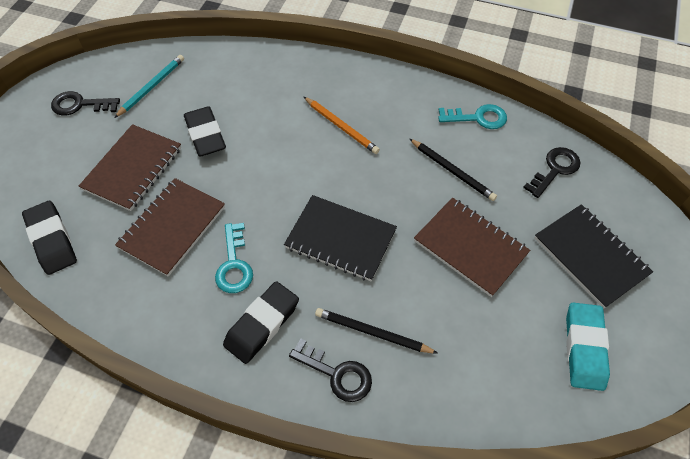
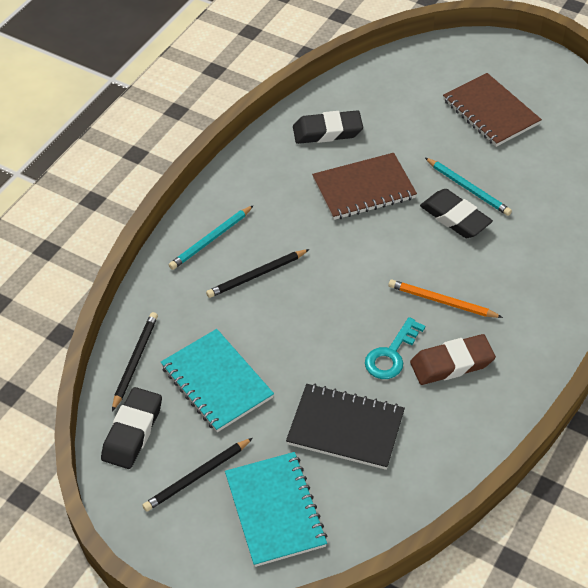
black key: [51,91,120,116] [289,338,372,402] [523,147,580,198] = 3 -> none = 0
black notebook: [284,195,397,281] [534,204,653,309] = 2 -> [286,384,405,470] = 1
black pencil: [315,308,438,354] [410,139,497,201] = 2 -> [112,312,158,412] [142,438,253,512] [206,249,310,298] = 3
brown eraser: none = 0 -> [410,334,496,385] = 1
brown notebook: [79,124,181,211] [115,178,225,277] [414,197,530,297] = 3 -> [312,153,417,220] [443,73,542,147] = 2
turquoise eraser: [566,303,610,391] = 1 -> none = 0
turquoise key: [215,223,253,293] [438,104,507,129] = 2 -> [365,317,425,379] = 1
turquoise notebook: none = 0 -> [161,329,274,432] [225,452,327,567] = 2
turquoise pencil: [114,55,184,118] = 1 -> [169,205,254,270] [425,158,512,216] = 2

